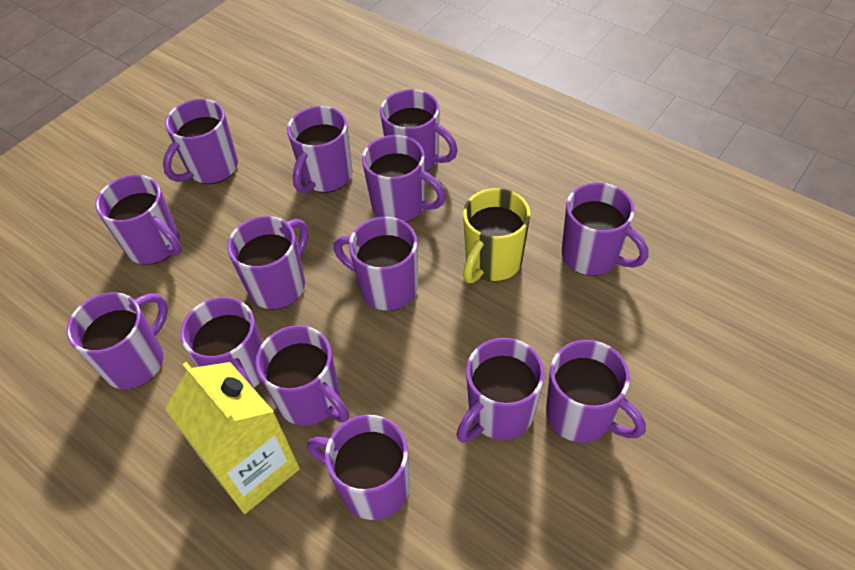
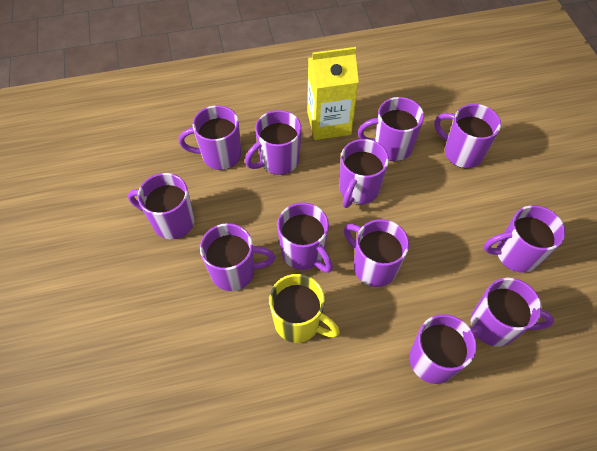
purple mug: [66,292,168,389] [95,175,182,265] [163,99,238,184] [180,297,262,390] [227,216,308,310] [256,325,349,426] [287,106,353,194] [307,415,410,520] [334,217,418,311] [362,135,446,223] [380,89,458,172] [457,338,545,443] [546,340,646,443] [562,182,648,276] = 14 -> [128,173,195,239] [179,105,241,170] [200,223,275,291] [245,110,302,175] [277,203,333,273] [340,139,389,208] [344,219,409,287] [358,97,424,161] [410,314,483,384] [435,104,501,168] [471,278,554,347] [484,205,565,273] = 12

